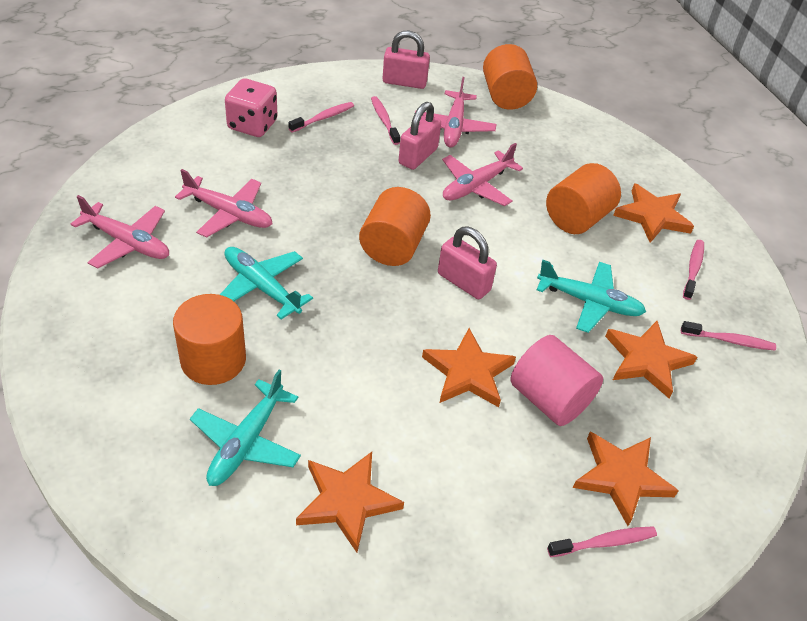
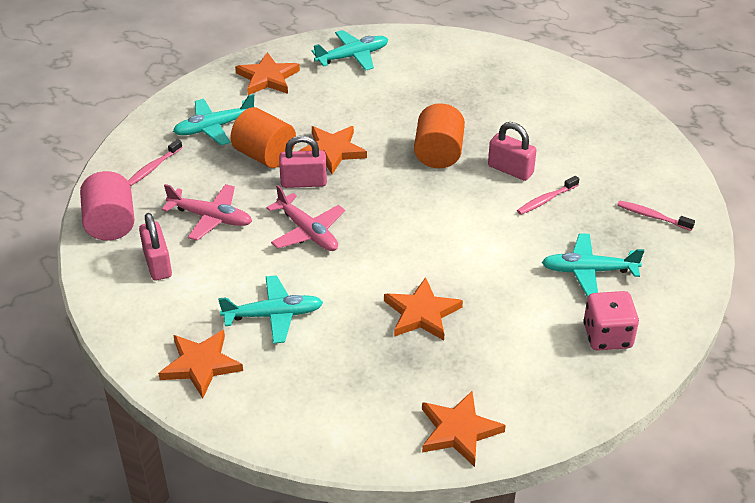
orange cylinder: [173,294,246,385] [359,187,431,266] [483,44,537,110] [546,163,621,234] = 4 -> [230,107,296,168] [414,103,465,168] = 2
pink plane: [71,195,169,269] [175,169,272,238] [415,77,497,147] [442,143,523,206] = 4 -> [162,184,252,241] [267,185,345,251] = 2
pink toothbrush: [288,102,354,133] [371,96,400,145] [547,526,657,557] [681,321,776,351] [683,240,704,300] = 5 -> [128,139,183,186] [517,176,579,215] [617,201,695,231] = 3
turquoise plane: [190,370,301,486] [220,247,313,320] [537,260,646,333] = 3 -> [173,94,254,145] [218,275,323,344] [312,30,389,71] [542,234,644,297] = 4

